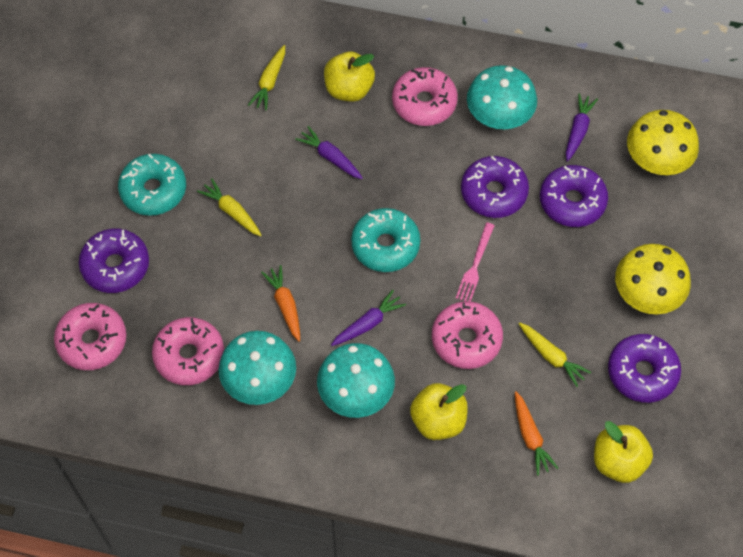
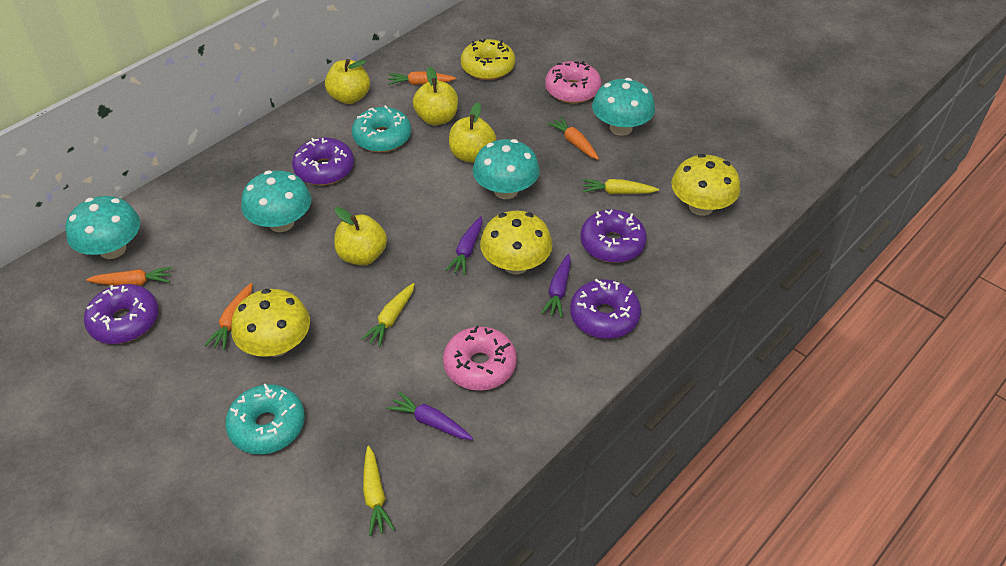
orange carrot: [261,265,300,342] [515,391,558,476] = 2 -> [86,267,172,286] [204,283,253,350] [388,71,456,85] [547,117,599,160] = 4
pink donut: [54,303,126,370] [152,317,224,385] [392,67,458,126] [432,301,503,369] = 4 -> [443,325,517,391] [545,61,601,103] = 2
pink fork: [456,222,495,302] = 1 -> none = 0
turquoise mushroom: [219,331,296,405] [317,343,395,418] [467,65,537,129] = 3 -> [65,196,140,259] [241,170,311,232] [473,139,540,199] [592,78,655,136] = 4
yellow apple: [324,52,375,102] [410,383,468,440] [594,421,653,483] = 3 -> [325,59,370,104] [334,207,387,266] [413,67,458,125] [449,102,496,163] = 4
yellow donut: none = 0 -> [461,39,515,80] = 1
yellow mushroom: [615,244,691,314] [627,110,699,175] = 2 -> [231,289,310,357] [480,211,553,275] [671,154,740,216] = 3

